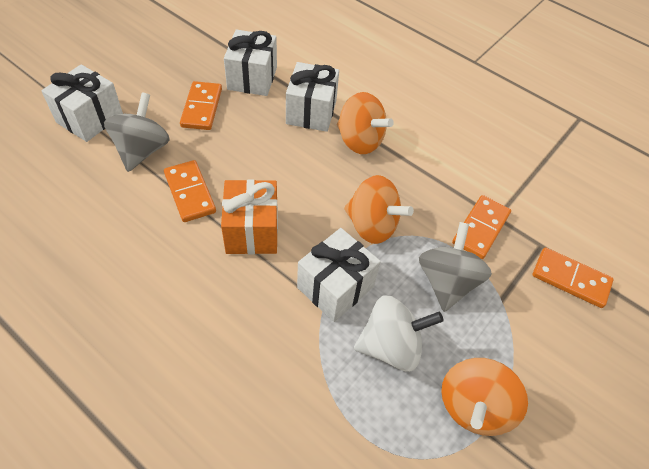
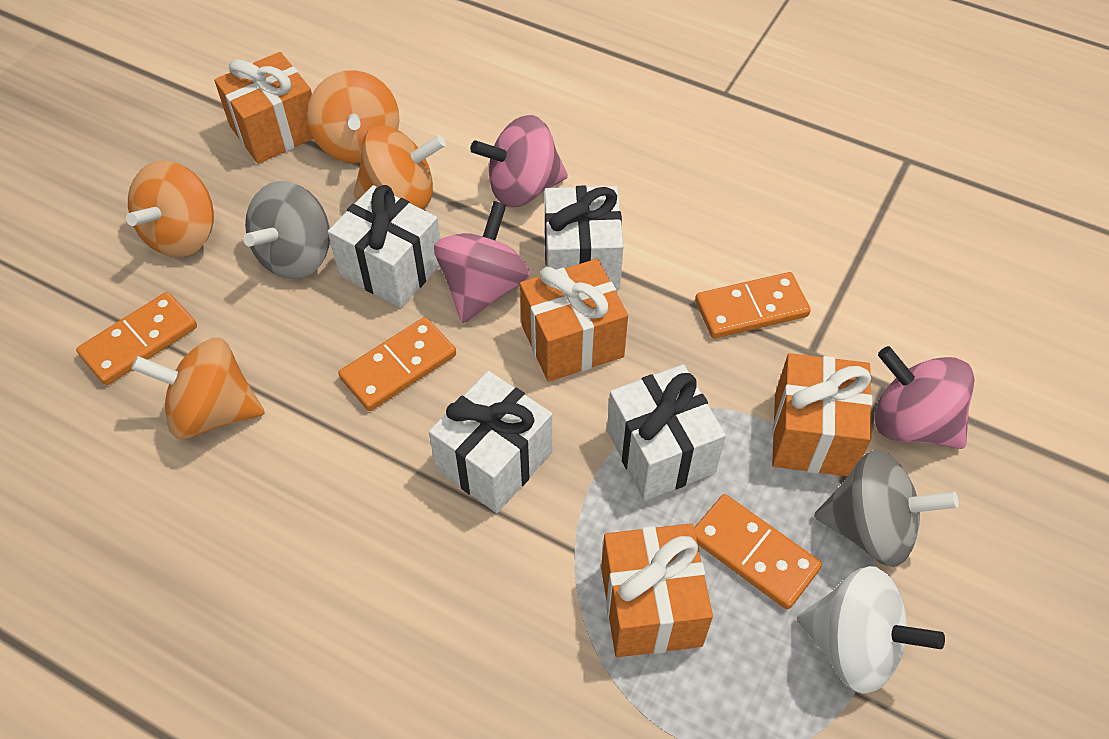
orange gift: [221,179,278,254] = 1 -> [214,52,314,164] [520,259,628,382] [601,523,713,657] [772,353,872,476] = 4
orange spinning top: [337,92,394,154] [344,175,414,244] [441,358,528,436] = 3 -> [126,161,214,257] [132,338,265,439] [307,70,400,163] [353,125,446,209] = 4
pink spinning top: none = 0 -> [434,201,530,323] [470,115,568,208] [875,346,975,449] = 3

